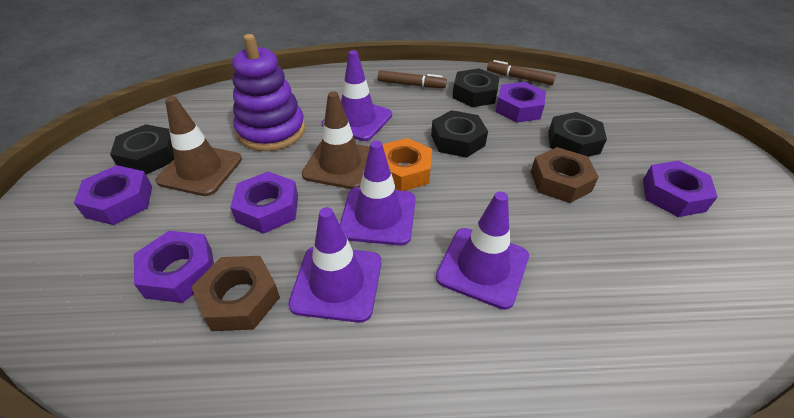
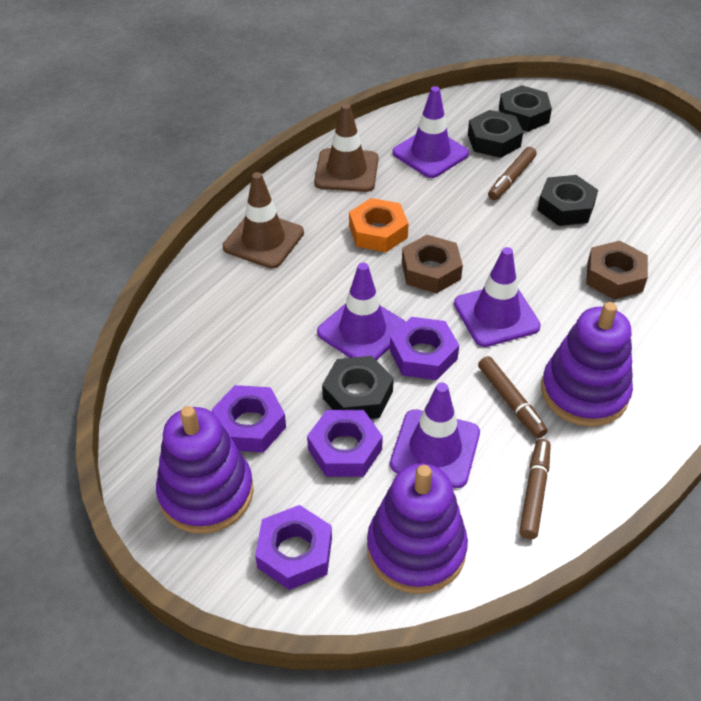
brown marker: [378,70,447,88] [487,60,556,85] = 2 -> [478,356,547,438] [488,147,537,200] [519,439,551,539] = 3
purple nut: [74,165,152,225] [134,231,214,303] [230,171,298,234] [495,82,546,123] [643,161,718,217] = 5 -> [212,385,286,452] [255,505,332,590] [307,410,383,477] [390,317,459,380] = 4
purple stacking toy: [232,34,305,151] = 1 -> [156,406,254,534] [367,463,468,594] [541,302,633,427] = 3

